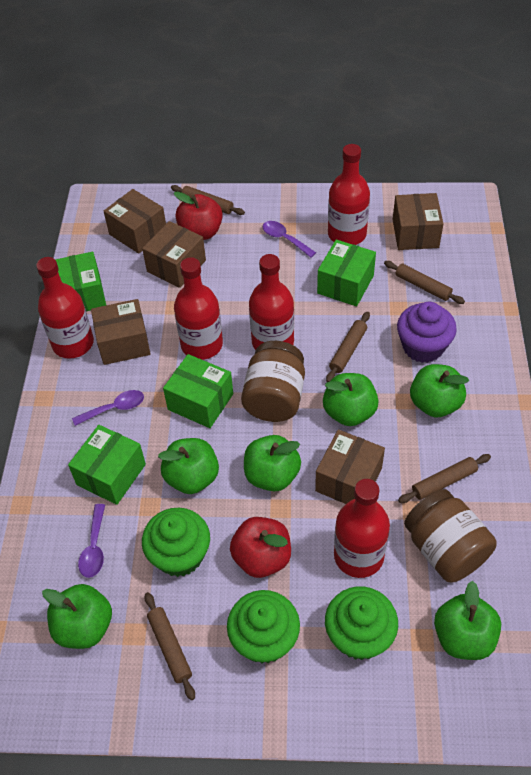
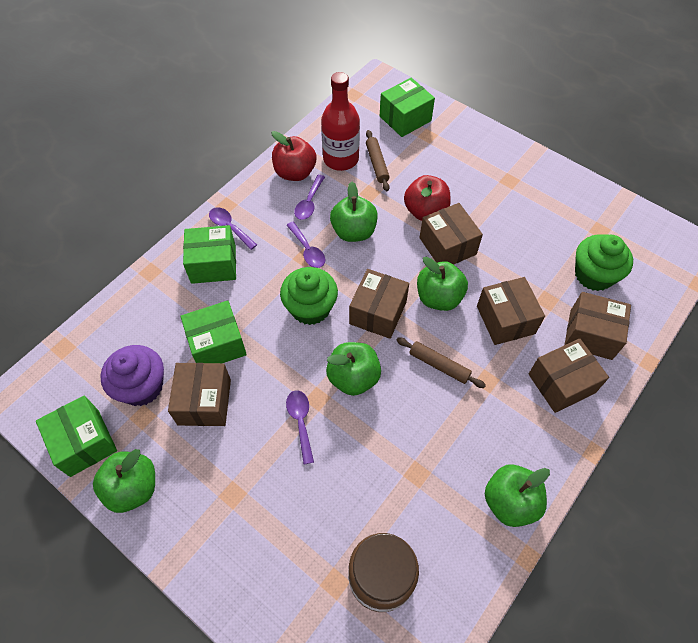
brown box: [91,299,151,365] [104,189,166,254] [142,221,206,288] [315,430,385,504] [393,193,444,250] = 5 -> [168,363,231,426] [349,269,409,339] [419,203,483,265] [477,277,545,345] [529,338,609,413] [564,292,631,360] = 6
brown jar: [241,341,305,422] [404,489,497,582] = 2 -> [348,533,419,612] = 1
brown rolling pin: [145,592,195,700] [171,185,245,215] [326,312,370,382] [384,261,465,304] [398,454,491,503] = 5 -> [366,130,389,191] [396,337,486,388] = 2
green apple: [42,584,112,649] [158,438,219,494] [244,435,301,491] [323,373,379,426] [410,364,469,417] [434,581,501,660] = 6 -> [93,449,155,513] [326,342,381,396] [330,181,378,242] [417,257,468,311] [485,464,550,527] = 5
green cupcake: [142,508,210,577] [227,590,300,664] [325,586,398,660] = 3 -> [280,267,338,325] [575,234,633,291] = 2
purple spoon: [72,390,144,426] [78,504,105,578] [263,221,316,258] = 3 -> [209,207,257,250] [286,390,314,464] [287,222,325,268] [294,175,325,220] = 4
red bottle: [36,257,94,359] [174,257,223,360] [249,254,294,350] [328,144,370,245] [334,479,390,578] = 5 -> [321,72,360,171] = 1

